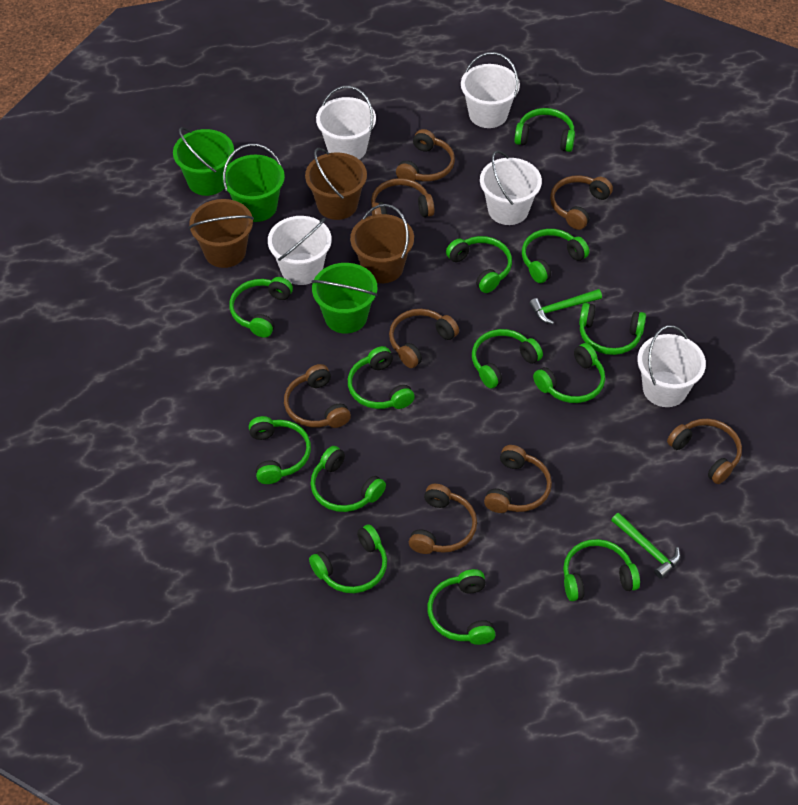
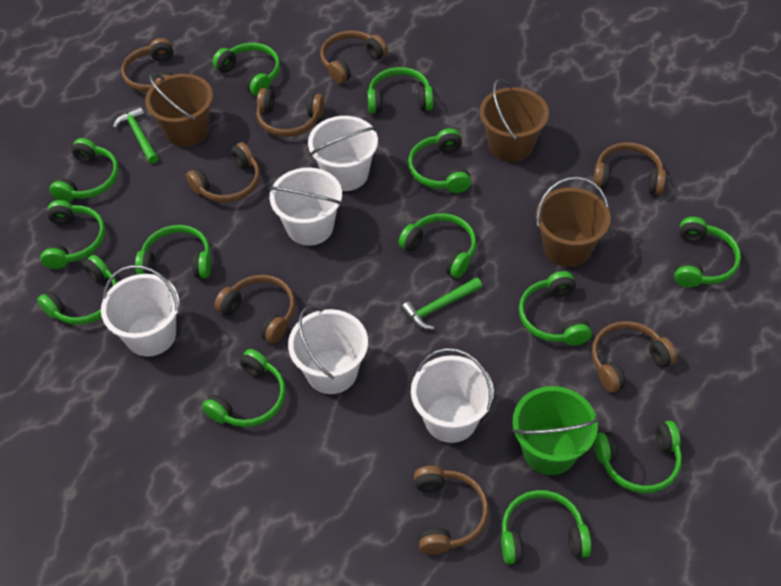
green bucket: [173,127,234,196] [223,144,285,222] [311,263,378,334] = 3 -> [512,386,599,475] = 1

